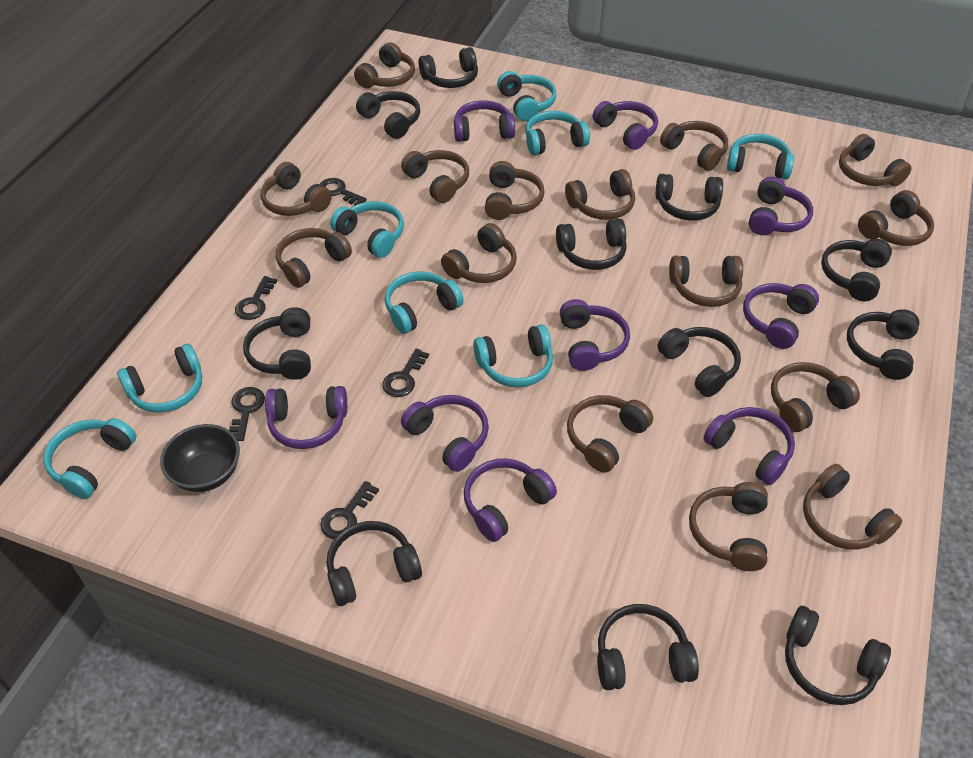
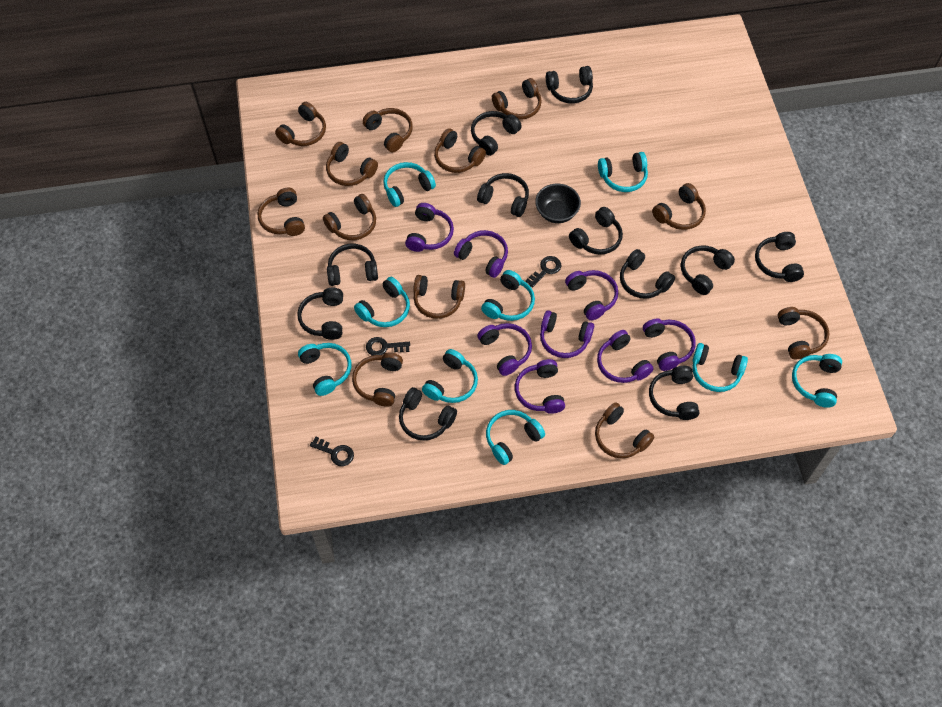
black key: [229,387,265,441] [235,276,277,320] [320,178,367,206] [320,481,379,539] [382,349,429,397] = 5 -> [310,436,354,466] [366,337,410,356] [525,256,561,287] = 3
brown headphones: [261,162,332,216] [276,228,352,288] [354,42,415,88] [401,150,469,203] [441,223,517,283] [485,161,545,220] [565,169,635,220] [567,395,653,473] [660,121,728,171] [669,256,743,307] [689,482,768,571] [771,362,860,432] [803,464,902,550] [839,134,912,186] [858,190,934,246] = 15 -> [258,188,305,236] [275,102,326,146] [323,194,376,240] [326,142,378,186] [352,352,403,407] [362,108,413,153] [413,275,465,319] [434,128,486,173] [492,78,542,120] [595,402,655,459] [652,183,706,230] [778,307,829,359] = 12
purple headphones: [265,386,347,449] [401,395,489,472] [454,100,515,142] [464,458,557,542] [559,299,630,371] [593,101,658,150] [703,407,795,485] [743,283,819,349] [749,177,813,235] = 9 -> [405,203,454,252] [454,230,508,278] [477,323,532,376] [515,359,565,414] [540,310,594,358] [565,270,618,321] [597,330,654,383] [643,318,696,371] = 8
turquoise headphones: [44,418,136,499] [117,344,202,413] [330,201,404,258] [385,271,464,334] [473,324,553,387] [497,71,556,121] [525,111,590,155] [727,134,794,179] = 8 -> [298,343,351,396] [354,277,410,327] [383,162,436,207] [422,349,478,403] [481,270,535,321] [486,410,545,465] [598,152,648,192] [692,343,748,392] [792,354,842,408] = 9

